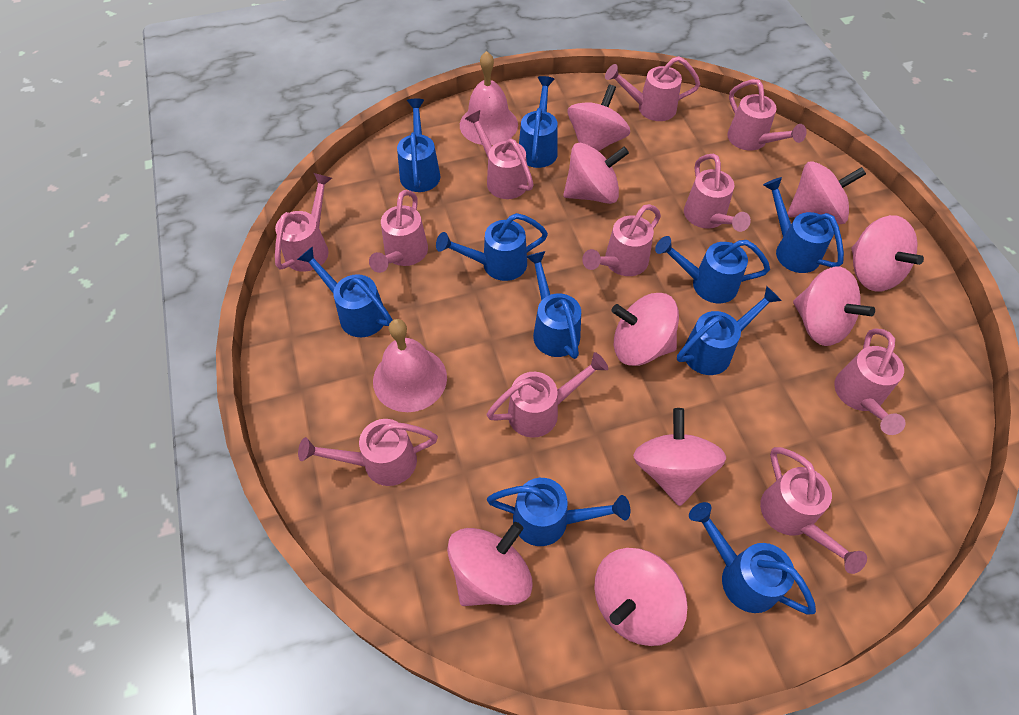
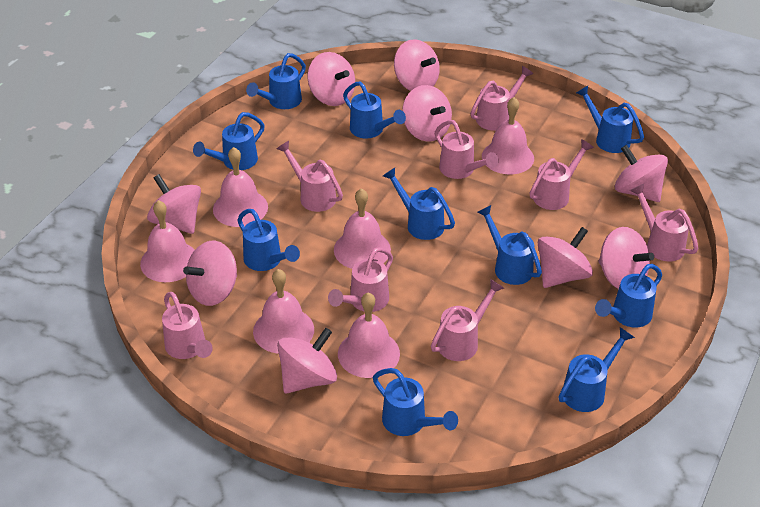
pink bell: [373,319,447,412] [460,51,518,145] = 2 -> [140,200,195,282] [213,147,268,227] [253,269,314,354] [334,188,391,269] [338,292,400,378] [482,97,534,175] = 6
pink watering can: [275,173,332,272] [298,419,438,486] [369,190,428,273] [465,110,534,199] [486,352,608,438] [582,204,661,276] [605,56,700,121] [684,154,751,232] [727,79,807,151] [760,447,867,574] [834,328,906,435] = 11 -> [162,292,213,359] [277,141,343,212] [328,247,393,312] [431,279,504,361] [435,120,499,179] [471,66,533,130] [529,139,594,210] [630,184,698,261] = 8

